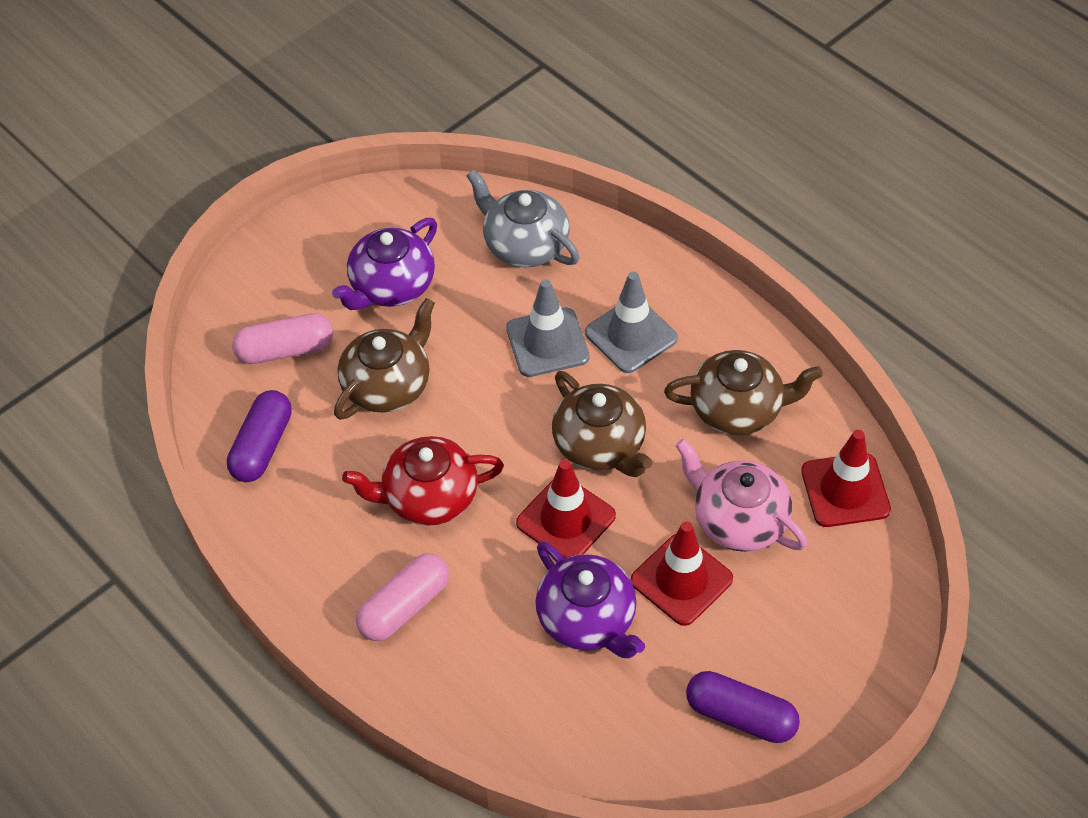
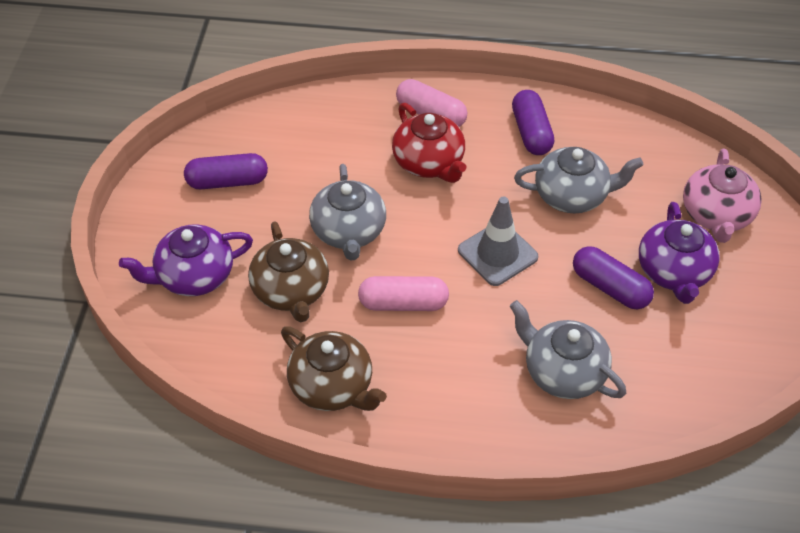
brown teapot: [334,298,435,420] [552,371,652,477] [664,350,823,435] = 3 -> [248,221,329,322] [281,326,387,411] = 2
grey teapot: [467,170,579,267] = 1 -> [309,164,386,261] [510,300,626,399] [514,147,644,214] = 3
grey traffic cone: [506,279,590,377] [585,272,678,373] = 2 -> [458,197,538,286] = 1
purple capsule: [227,390,292,482] [686,671,800,743] = 2 -> [184,153,268,189] [512,90,554,155] [573,246,654,309] = 3
red traffic cone: [516,460,616,559] [631,521,733,626] [801,430,891,527] = 3 -> none = 0

